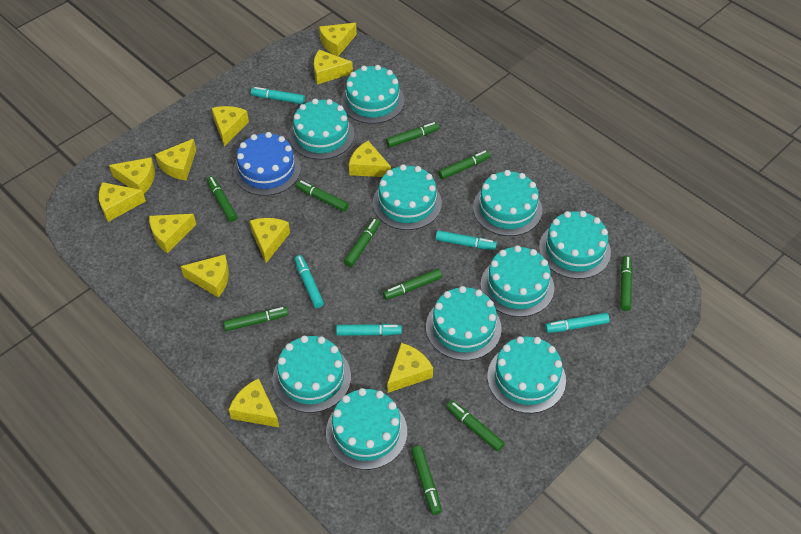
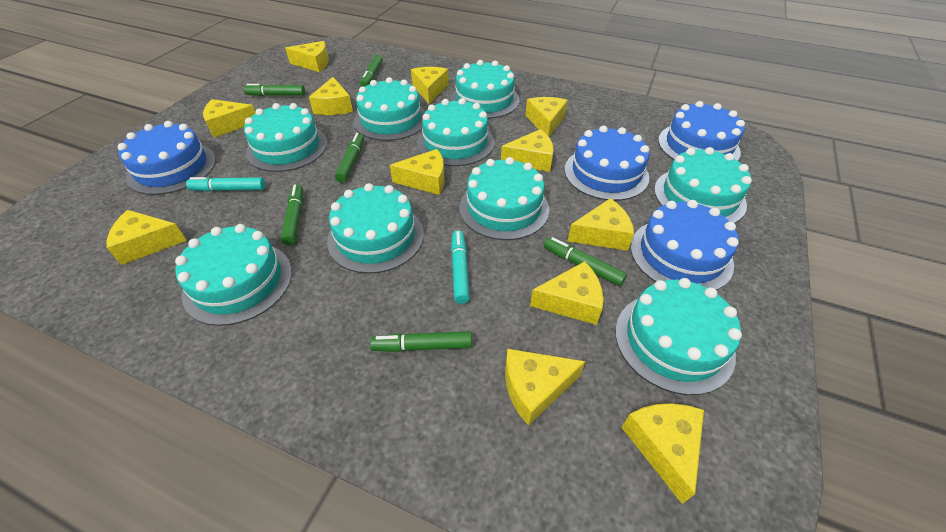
blue cake: [233,132,301,196] = 1 -> [118,121,216,195] [564,126,649,201] [631,200,739,290] [658,101,745,161] = 4
green marker: [207,176,237,222] [223,307,289,331] [296,180,349,212] [344,218,380,267] [383,269,442,300] [386,122,439,147] [411,446,442,515] [438,150,490,180] [446,400,505,451] [620,256,632,311] = 10 -> [244,84,305,96] [281,184,303,245] [335,133,364,183] [360,55,383,87] [370,331,472,352] [543,237,627,286] = 6
turquoise cake: [272,335,351,413] [289,99,354,160] [326,388,407,470] [341,65,405,124] [373,164,442,230] [426,286,502,360] [473,170,542,236] [481,245,554,317] [487,336,566,413] [539,211,611,279] = 10 -> [175,224,292,326] [244,103,327,172] [327,183,424,274] [354,77,425,141] [417,98,494,166] [450,60,519,119] [459,157,549,240] [615,278,742,395] [654,147,752,223] = 9
turquoise marker: [251,87,305,104] [294,255,324,308] [336,324,402,336] [436,230,497,250] [545,313,609,333] = 5 -> [186,177,265,191] [451,230,470,304] = 2

